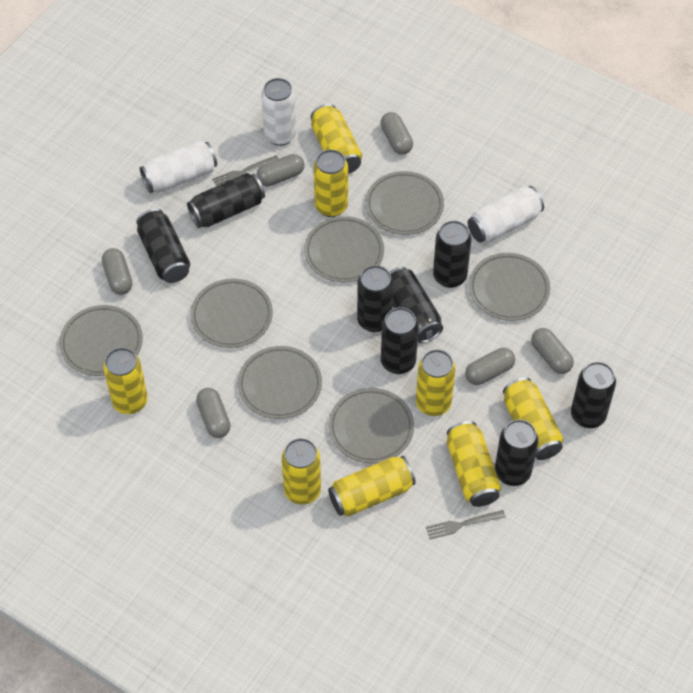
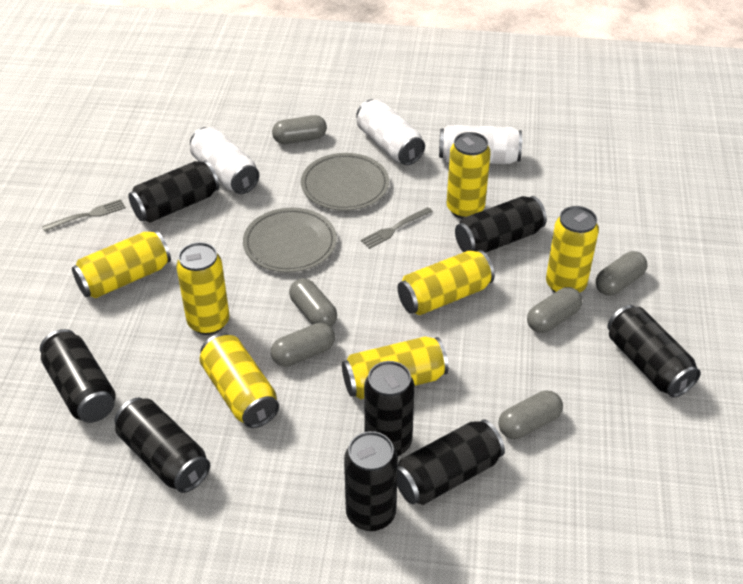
grey plate: [59,305,143,376] [191,279,273,348] [238,346,322,419] [304,216,384,282] [328,388,414,463] [366,171,444,235] [469,253,550,321] = 7 -> [243,208,337,272] [301,153,389,211] = 2
yellow can: [103,348,148,414] [282,438,321,505] [311,104,362,174] [314,150,348,217] [328,456,416,517] [416,349,456,416] [447,421,501,507] [503,377,563,460] = 8 -> [72,230,171,298] [176,242,229,335] [199,333,279,428] [342,337,448,399] [398,250,495,315] [447,132,491,219] [546,206,599,293] = 7

